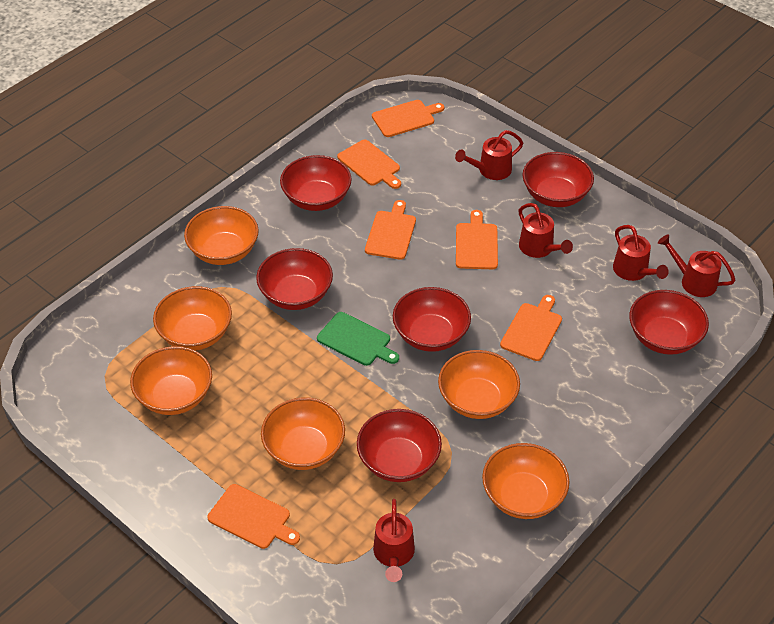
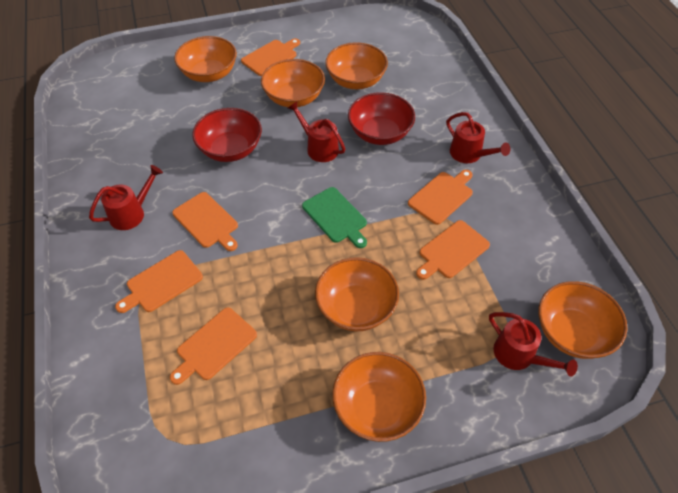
red bowl: [256,248,333,310] [280,155,352,211] [357,409,442,482] [393,287,471,352] [523,152,594,207] [629,290,709,355] = 6 -> [192,108,262,162] [348,92,415,145] = 2
red watering can: [373,499,415,582] [455,130,523,180] [518,203,573,258] [613,225,669,281] [658,234,735,297] = 5 -> [89,165,163,230] [288,102,345,162] [446,112,510,163] [489,312,578,376] = 4

